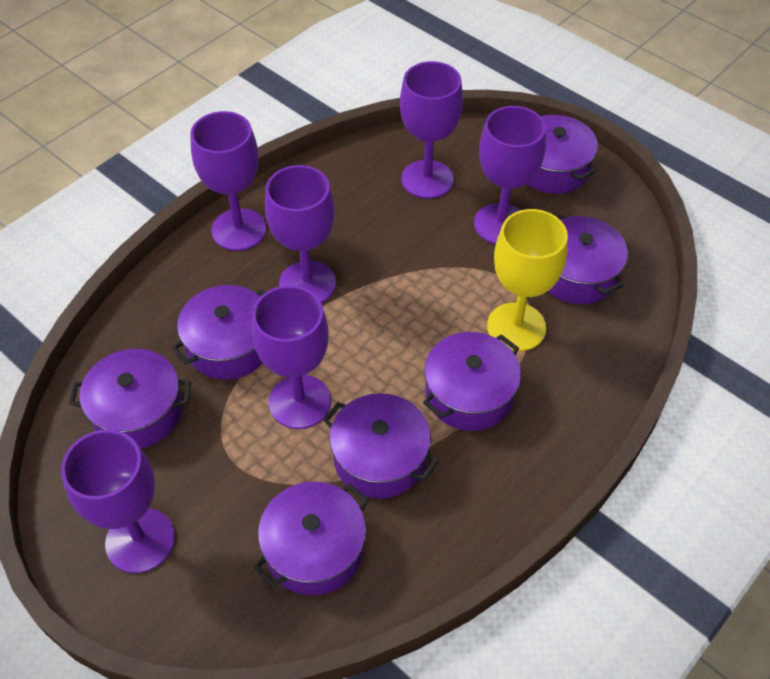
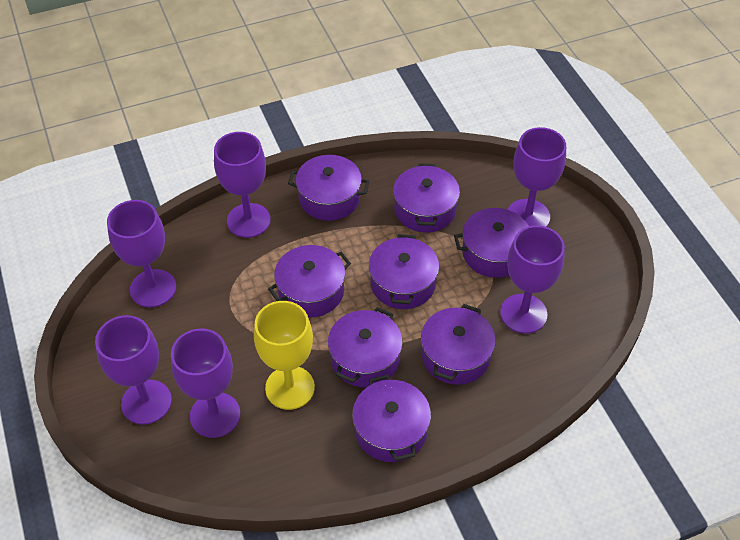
purple pot: [69,349,191,448] [171,285,266,380] [254,482,369,596] [323,393,439,499] [423,332,521,431] [527,115,598,194] [548,214,628,304] = 7 -> [268,245,351,318] [288,155,370,221] [328,307,403,387] [352,375,431,462] [369,234,439,309] [393,163,460,233] [421,304,496,385] [454,208,529,278] = 8

